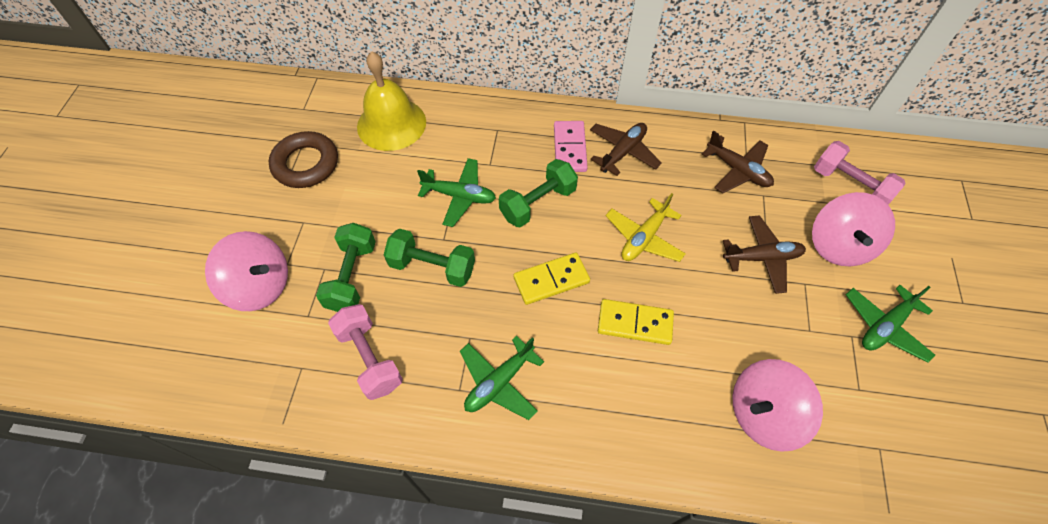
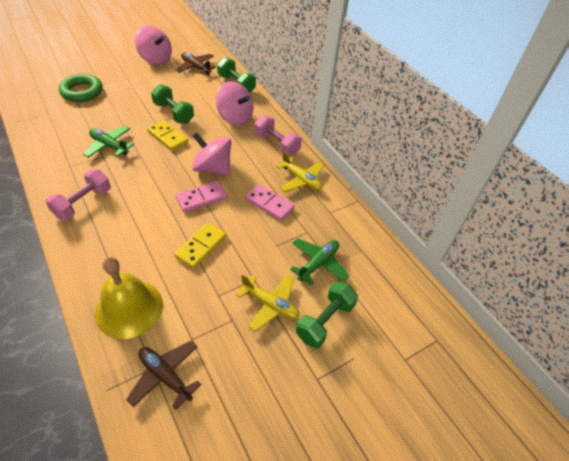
brown plane: [590,123,662,176] [702,131,774,193] [723,215,806,294] = 3 -> [126,341,202,410] [176,52,216,75] = 2
brown ring: [269,131,338,188] = 1 -> none = 0
green plane: [417,158,496,227] [460,336,544,420] [846,285,935,363] = 3 -> [83,126,134,158] [290,238,349,285] = 2
green ring: none = 0 -> [59,74,102,102] = 1
pink domino: [554,121,588,172] = 1 -> [175,181,227,213] [245,184,295,221] = 2
yellow plane: [606,193,686,262] = 1 -> [236,274,299,332] [276,151,324,192] = 2

